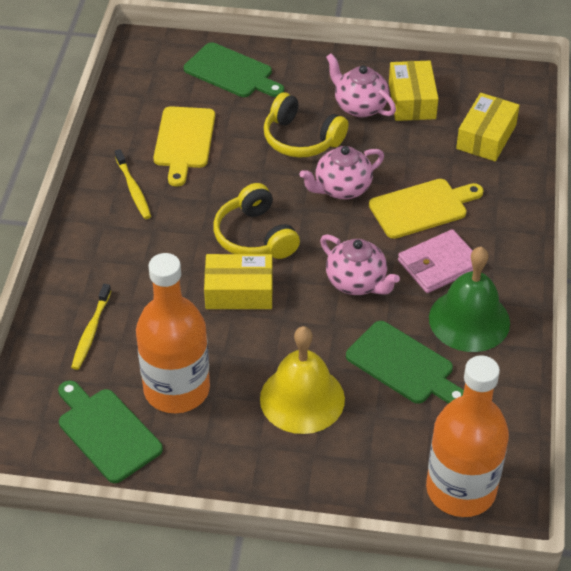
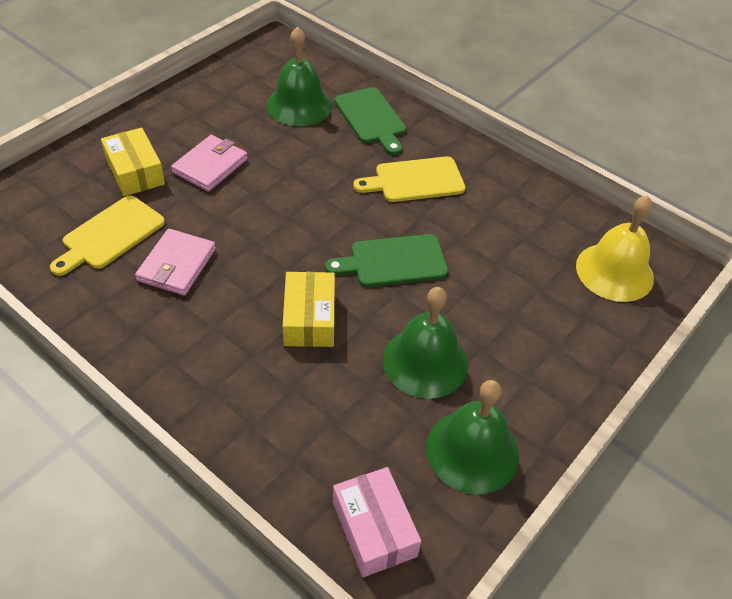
green bell: [429,247,510,352] = 1 -> [266,27,332,126] [382,287,468,399] [426,380,519,494] = 3
green cutting board: [58,380,163,483] [184,42,284,97] [346,321,464,404] = 3 -> [325,234,448,287] [335,87,406,155] = 2
orange bottle: [136,253,210,413] [426,355,509,517] = 2 -> none = 0
pink box: none = 0 -> [333,467,421,577] = 1
pink teapot: [299,146,384,199] [320,234,400,295] [326,53,396,117] = 3 -> none = 0
pink wallet: [398,229,473,293] = 1 -> [135,229,216,296] [171,135,248,192] = 2
yellow box: [204,254,273,309] [389,60,439,121] [456,93,520,161] = 3 -> [101,128,165,196] [283,272,335,347] = 2
yellow headphones: [213,183,300,259] [264,92,348,158] = 2 -> none = 0
yellow toothbrush: [71,284,111,370] [115,149,151,219] = 2 -> none = 0

